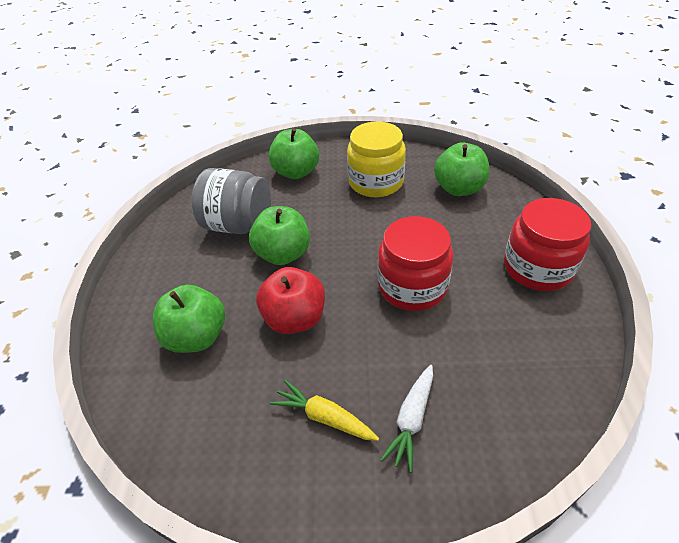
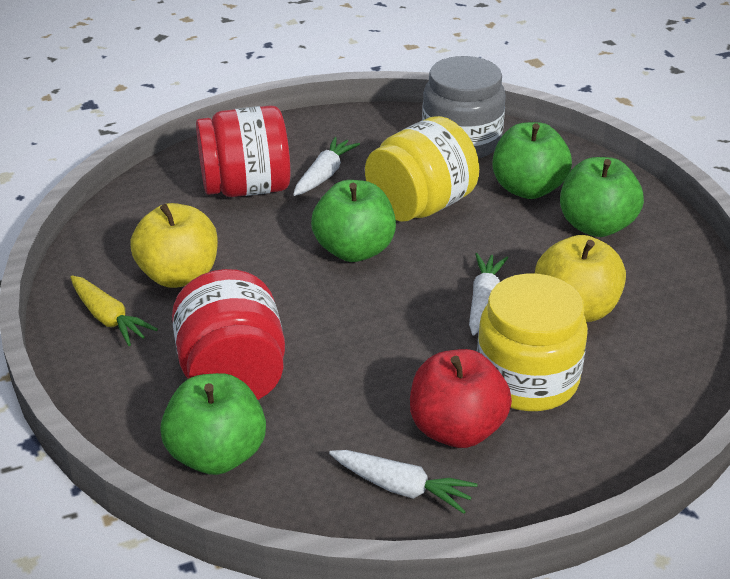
white carrot: [380,365,433,473] = 1 -> [293,137,360,196] [329,450,478,514] [469,253,508,336] = 3
yellow apple: none = 0 -> [130,203,218,288] [535,235,626,322] = 2
yellow jar: [347,121,406,197] = 1 -> [365,116,479,222] [477,273,588,411] = 2

